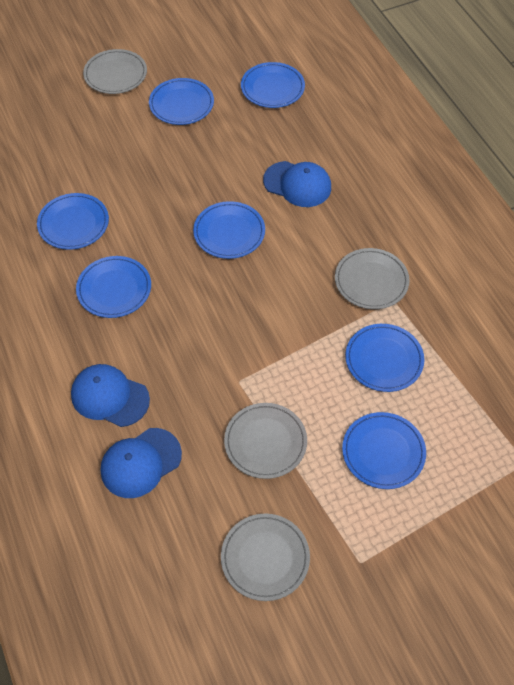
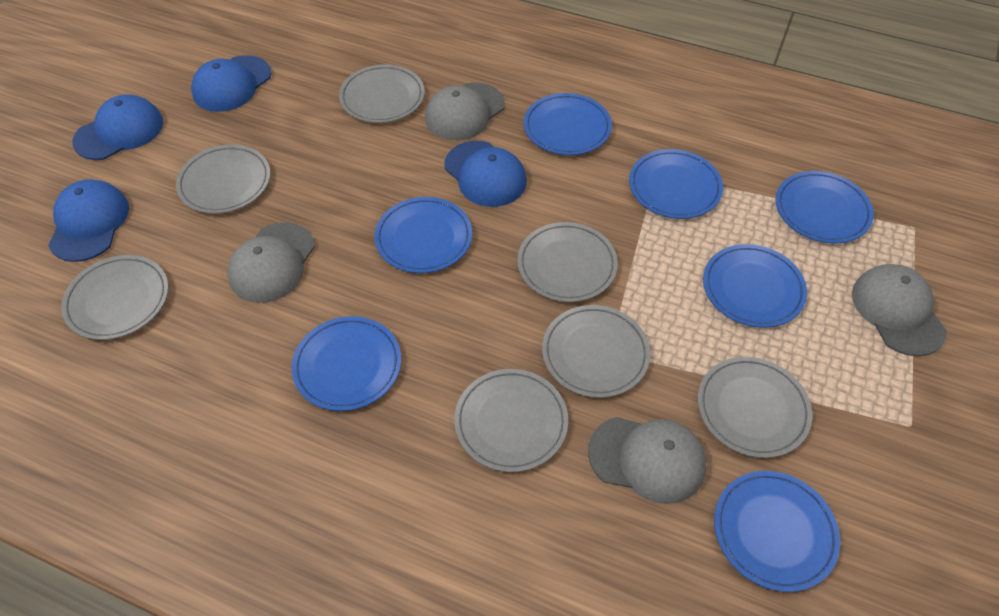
blue cap: [71,364,150,427] [101,428,182,498] [263,161,331,207] = 3 -> [48,179,129,262] [72,94,163,160] [191,55,272,112] [444,141,527,207] = 4
grey cap: none = 0 -> [227,222,315,303] [425,82,505,141] [588,417,706,504] [852,264,947,356] = 4
grey plate: [83,49,147,94] [221,513,310,601] [224,403,307,479] [335,248,410,309] = 4 -> [61,255,169,340] [176,145,271,214] [339,64,425,123] [454,369,568,472] [517,222,618,302] [542,305,650,398] [697,357,812,458] = 7

